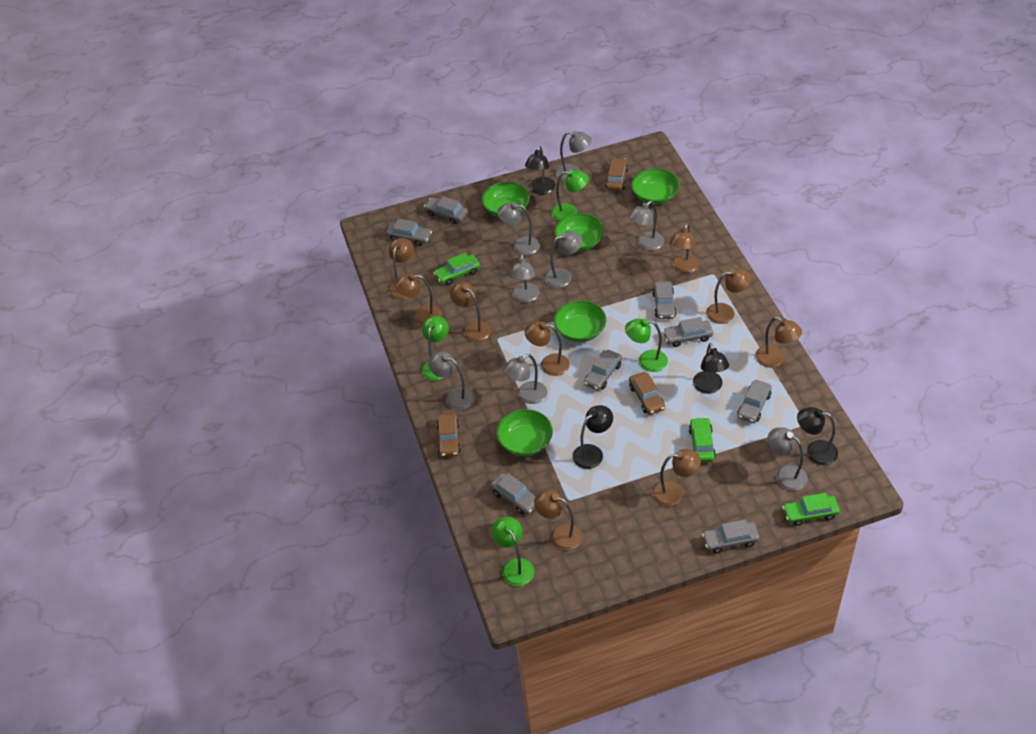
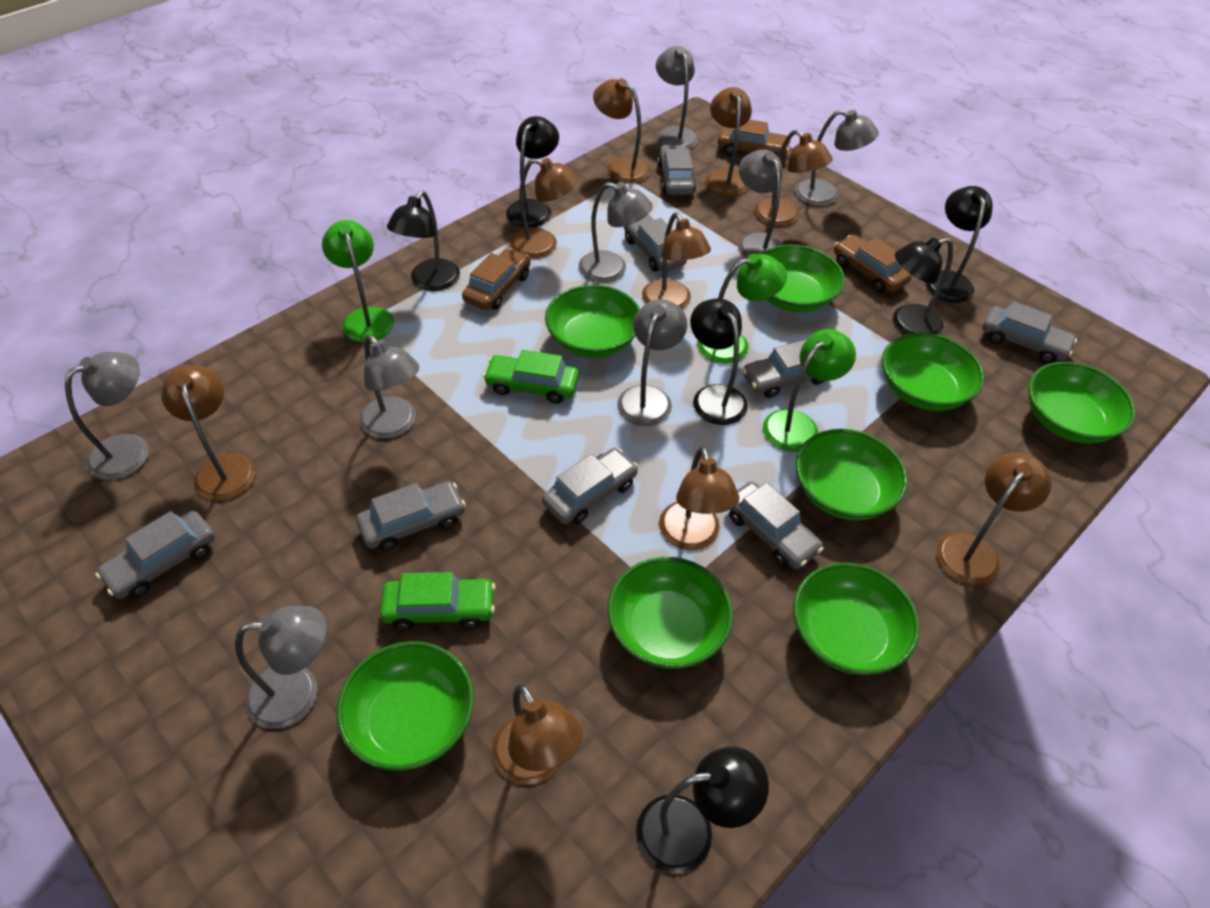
black lamp: [525,146,555,195] [572,405,613,469] [693,343,729,394] [797,407,838,465] = 4 -> [387,191,460,291] [506,116,559,228] [636,747,769,873] [690,298,748,425] [893,237,953,335] [926,186,993,303] = 6
green bowl: [482,182,530,217] [496,409,553,456] [554,300,606,342] [555,213,604,251] [631,168,680,205] = 5 -> [336,641,474,771] [545,285,640,358] [608,557,733,669] [761,245,845,312] [793,562,920,675] [795,429,908,521] [882,333,984,411] [1028,362,1136,443] = 8
green car: [434,253,480,285] [689,417,716,462] [782,493,840,526] = 3 -> [380,572,495,631] [483,350,579,404] = 2
green lamp: [422,316,449,381] [492,517,534,586] [551,170,589,221] [625,318,668,372] = 4 -> [322,220,394,342] [697,254,787,364] [763,329,856,452] = 3

